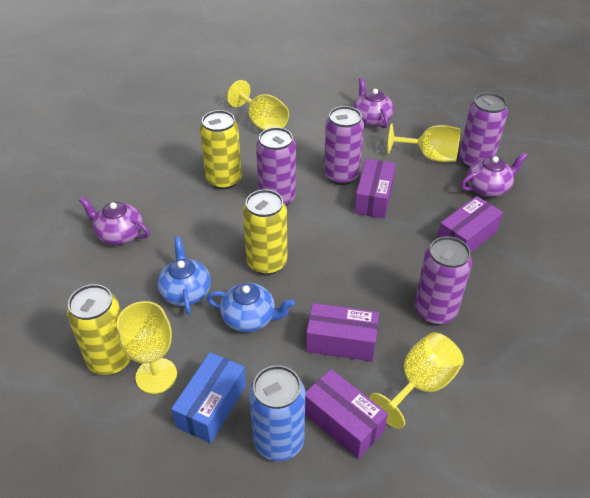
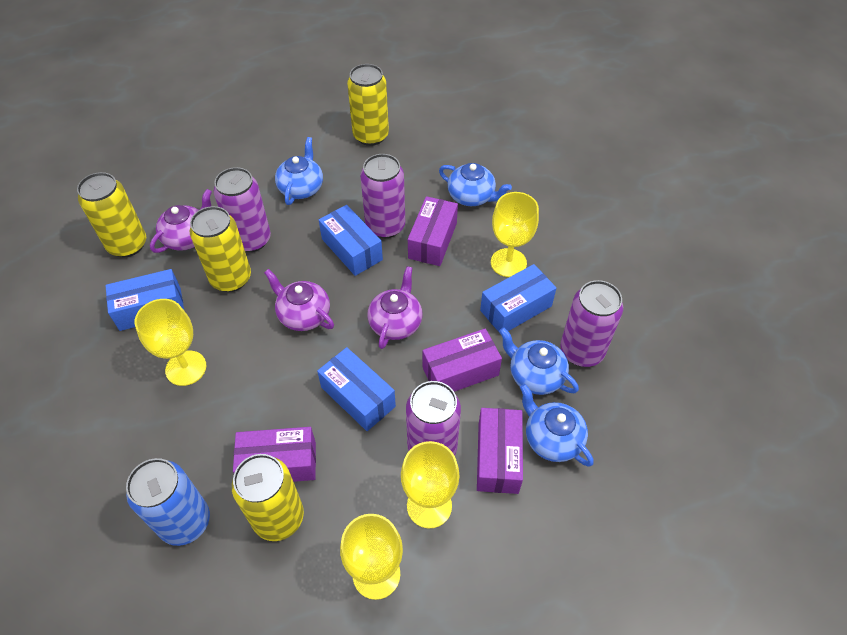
blue box: [171,352,246,443] = 1 -> [105,269,184,331] [317,347,396,431] [319,205,383,276] [480,264,556,333] = 4
blue teapot: [157,237,211,314] [206,283,295,332] = 2 -> [275,137,323,205] [439,163,512,206] [499,327,579,395] [520,384,594,467] = 4
yellow can: [67,284,131,375] [200,110,242,190] [243,189,287,275] = 3 -> [77,172,146,257] [190,206,251,292] [232,454,304,541] [347,64,389,146] = 4

